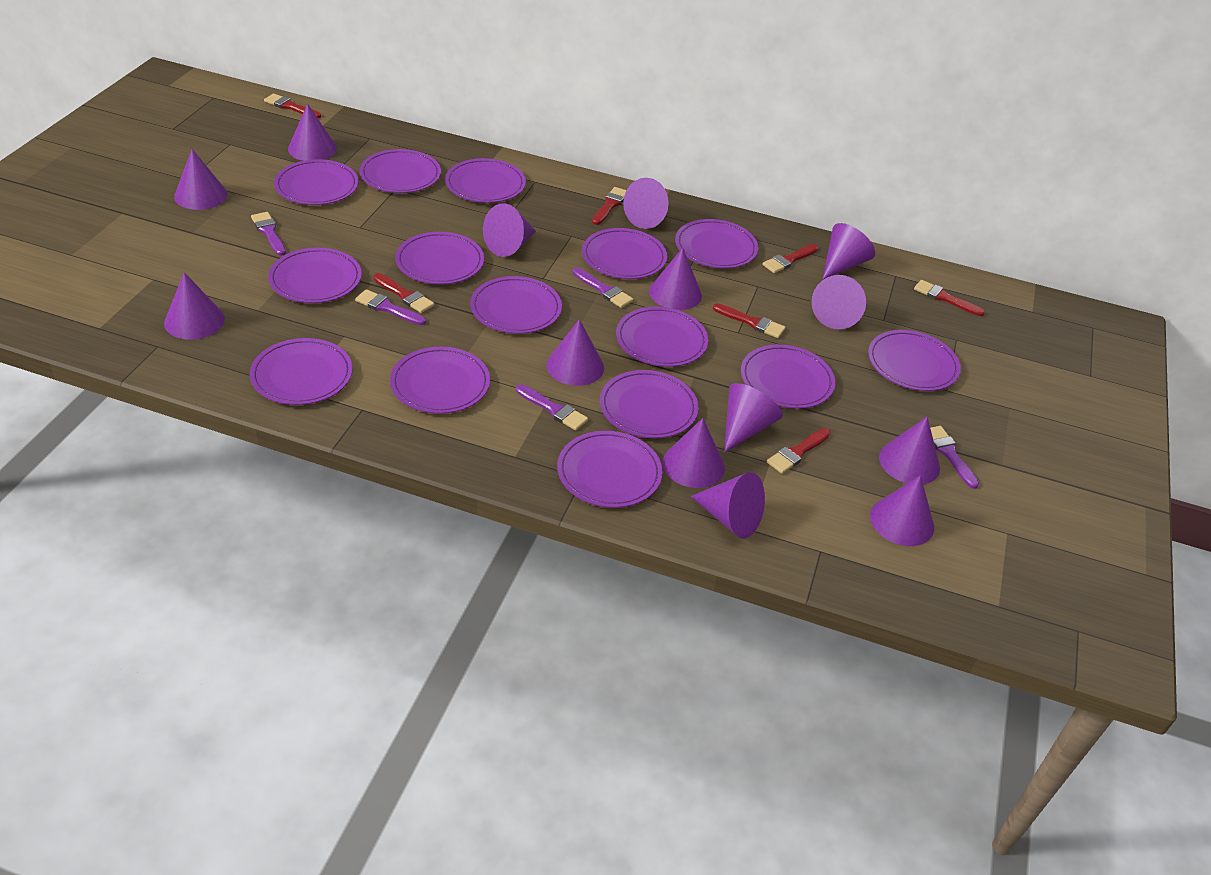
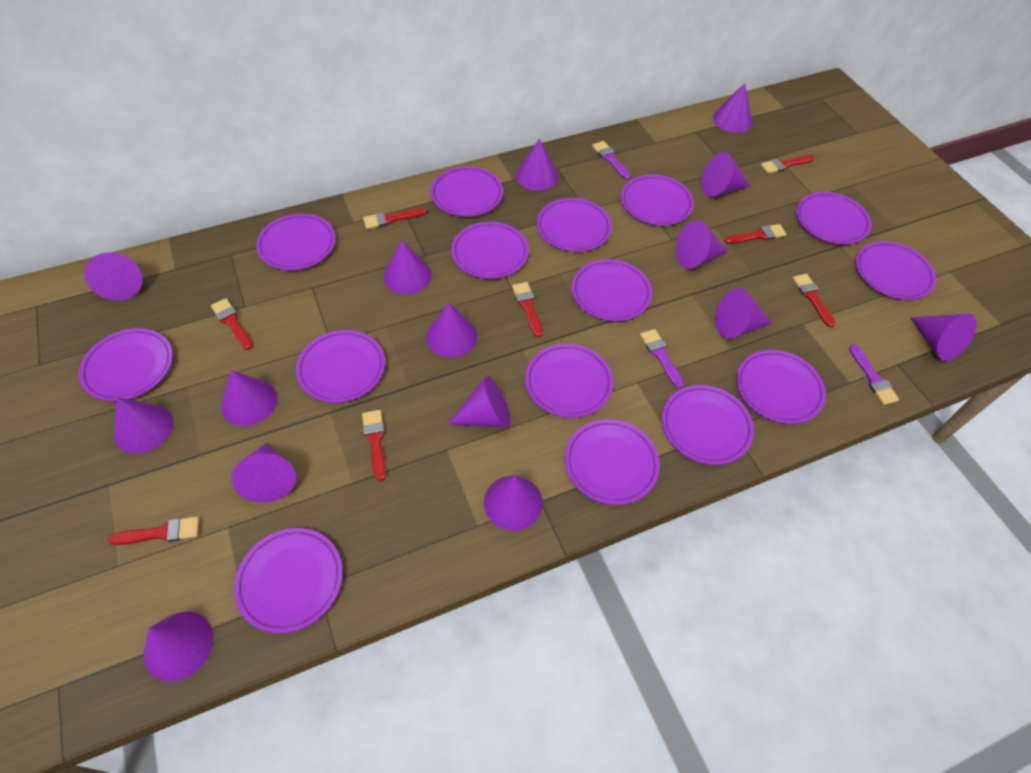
purple brush: [251,212,286,256] [355,289,426,325] [516,384,588,430] [572,268,633,308] [930,426,979,489] = 5 -> [592,141,631,180] [640,329,684,389] [849,344,899,405] = 3
purple cone: [164,272,225,340] [174,149,227,210] [288,104,337,161] [483,203,536,257] [546,319,604,386] [623,178,669,229] [649,248,702,310] [663,418,725,488] [690,472,765,538] [724,383,783,453] [812,275,866,329] [822,223,875,280] [870,475,934,546] [879,417,940,484] = 14 -> [84,252,143,301] [114,397,173,454] [143,612,213,682] [221,370,277,426] [231,443,296,503] [383,240,432,294] [426,302,477,357] [448,376,511,428] [484,476,543,531] [516,139,558,191] [676,220,727,269] [702,152,750,197] [713,83,752,133] [715,288,772,339] [911,314,977,361] = 15
red brush: [264,93,321,118] [373,273,434,313] [592,187,626,225] [713,303,786,338] [762,244,819,273] [767,428,831,474] [914,280,985,316] = 7 -> [108,517,199,545] [211,298,252,350] [362,410,386,482] [363,208,427,229] [512,282,543,337] [725,224,786,244] [761,155,815,174] [792,274,836,328] = 8

